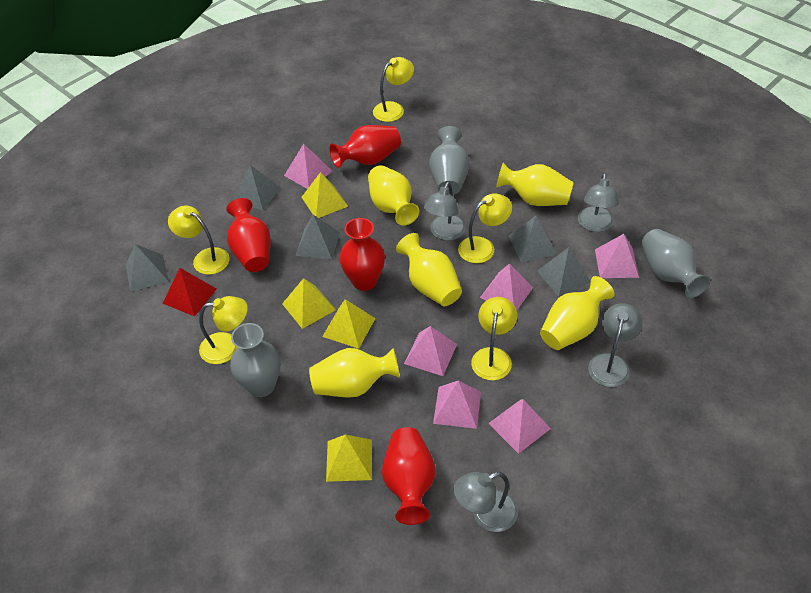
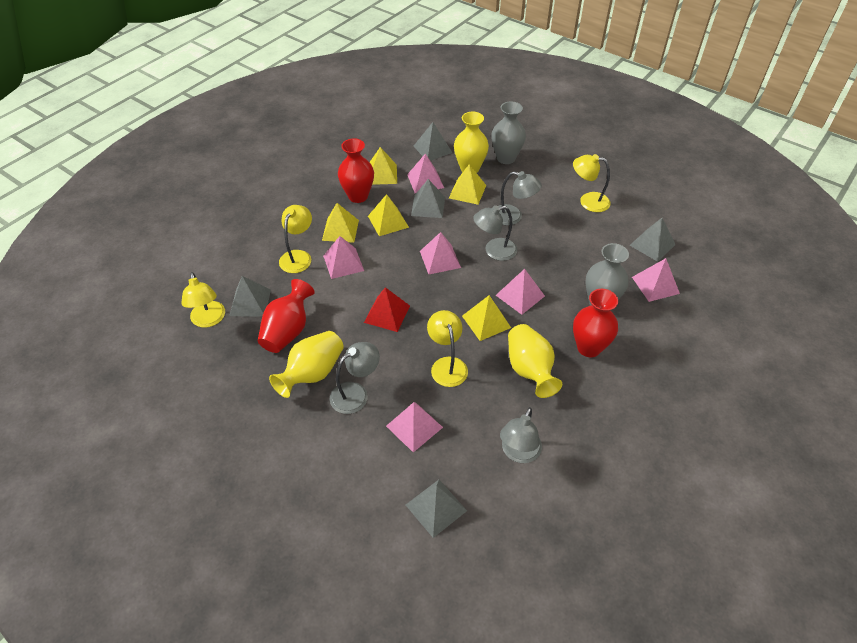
grey vase: [230,323,281,397] [429,126,470,195] [642,229,710,298] = 3 -> [491,101,526,164] [585,243,629,306] = 2
red vase: [226,198,271,272] [329,125,401,168] [339,218,385,291] [382,427,436,525] = 4 -> [258,279,315,353] [338,138,374,203] [573,289,618,357] = 3
yellow lamp: [168,206,229,275] [199,296,248,364] [373,57,414,122] [458,193,512,263] [471,297,517,380] = 5 -> [181,272,225,328] [279,205,312,273] [427,310,468,387] [573,154,611,212] = 4
yellow pyramid: [282,278,336,329] [302,172,348,218] [322,299,376,349] [326,435,372,482] = 4 -> [322,203,359,243] [368,194,409,236] [370,147,397,185] [449,164,486,205] [462,295,511,341] = 5
yellow vase: [309,348,400,398] [368,165,419,225] [396,233,462,306] [496,163,574,206] [540,276,614,350] = 5 -> [269,331,344,398] [454,112,489,173] [508,324,562,398] = 3

